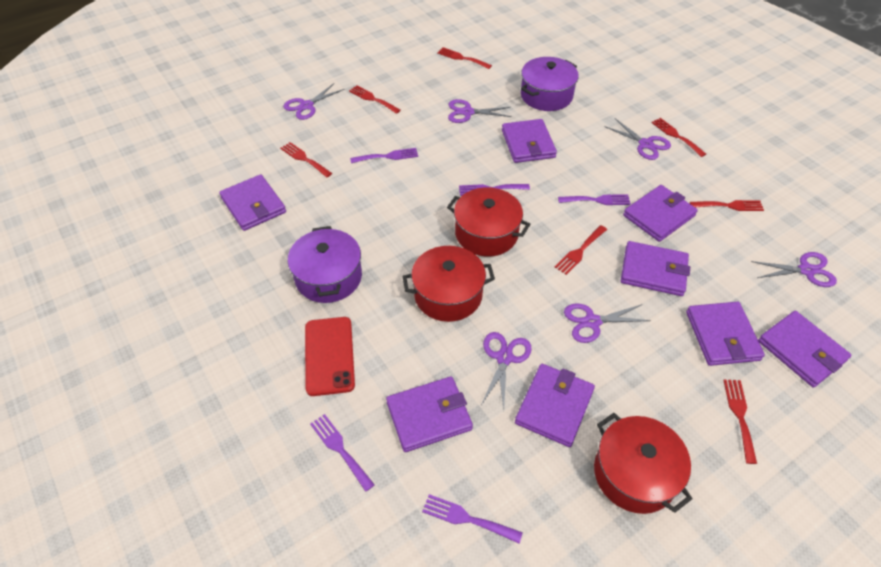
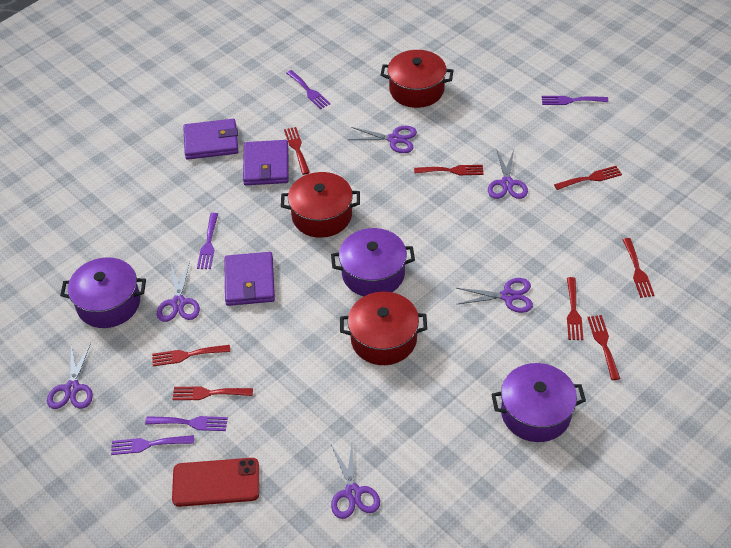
purple pot: [288,226,362,303] [521,57,579,111] = 2 -> [60,257,146,328] [331,228,415,296] [491,363,586,442] = 3
purple wallet: [219,174,286,231] [386,376,473,452] [502,119,557,163] [515,364,595,447] [621,241,690,296] [623,185,698,242] [686,302,765,366] [758,311,851,387] = 8 -> [183,119,239,160] [224,252,275,306] [243,140,289,185] = 3
red fork: [280,142,332,177] [349,85,401,114] [437,47,492,69] [555,225,607,275] [652,118,706,157] [690,200,764,211] [723,379,757,464] = 7 -> [152,345,230,366] [172,386,253,400] [284,127,310,175] [414,165,484,175] [554,166,622,190] [567,277,583,340] [587,315,620,380] [623,238,655,298] = 8

